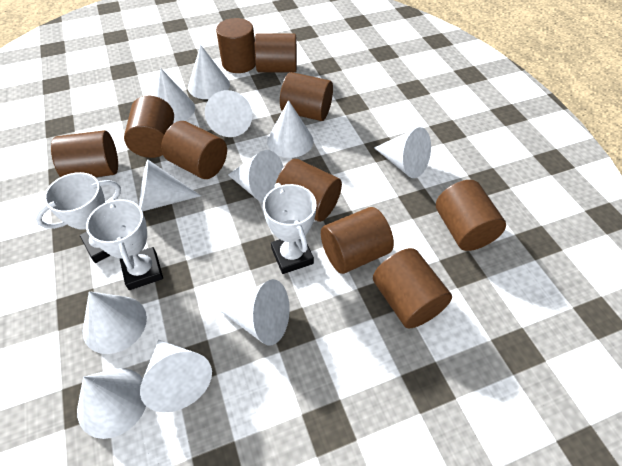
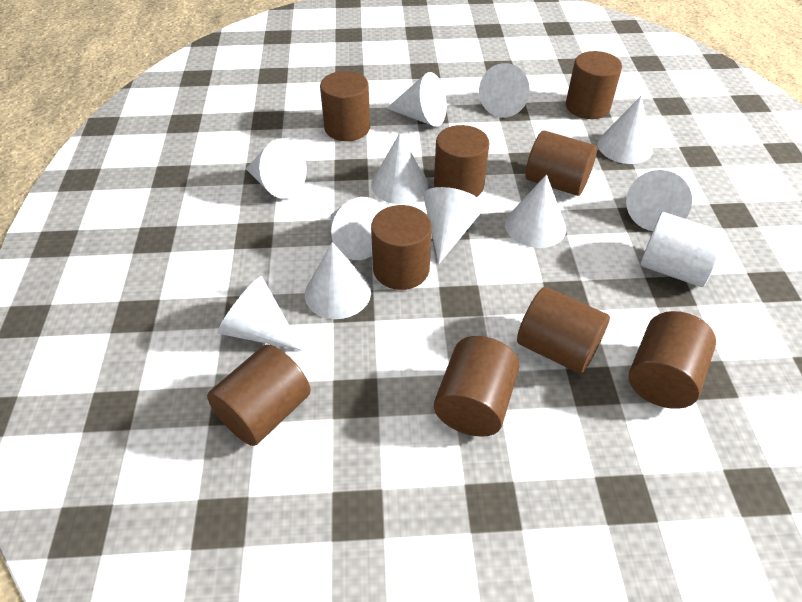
brown cylinder: [51,130,118,177] [124,96,174,158] [161,121,227,179] [216,18,256,73] [255,33,297,72] [276,159,342,222] [280,72,333,121] [321,207,394,274] [373,248,452,329] [436,180,506,251] = 10 -> [207,344,311,446] [320,71,370,141] [371,205,432,290] [434,125,489,197] [434,336,520,437] [517,287,610,374] [525,130,597,196] [566,51,622,119] [629,311,716,409] = 9
white cylinder: none = 0 -> [640,212,726,287] = 1
white trophy: [35,172,121,263] [86,198,163,290] [263,183,317,274] = 3 -> none = 0

